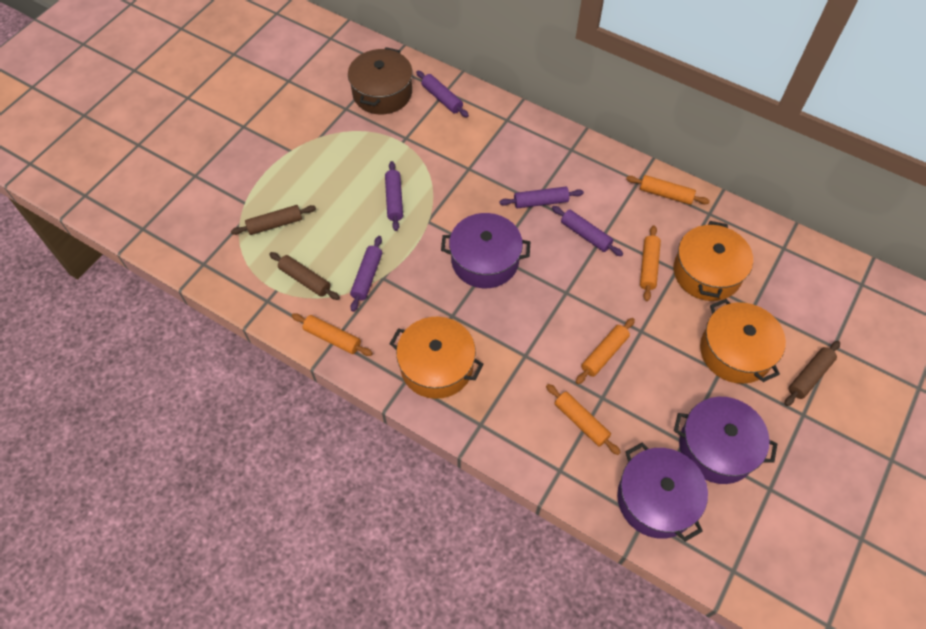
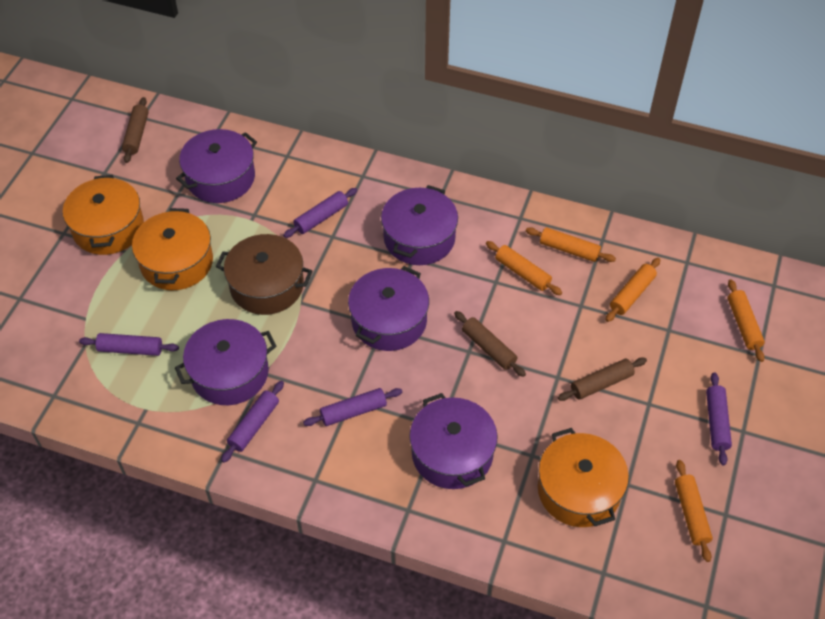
purple pot: [441,213,530,288] [617,442,708,542] [674,397,777,484] = 3 -> [175,319,277,405] [176,129,257,203] [348,266,429,351] [381,185,458,265] [409,393,498,489] = 5

